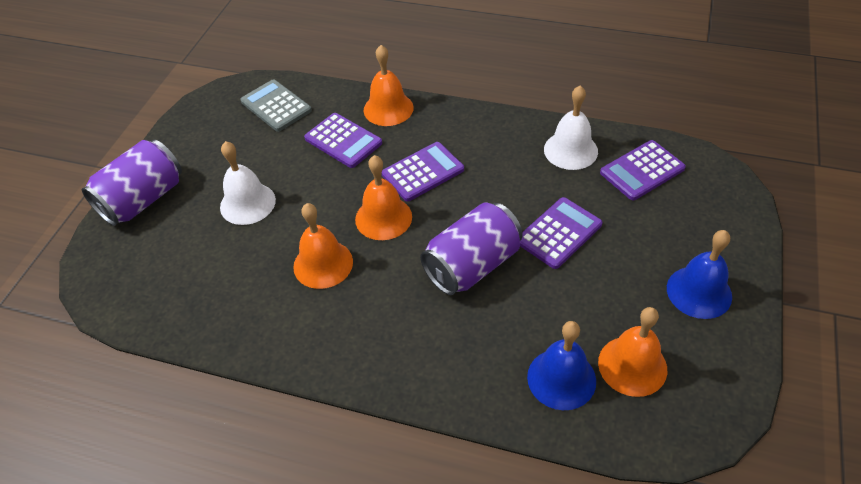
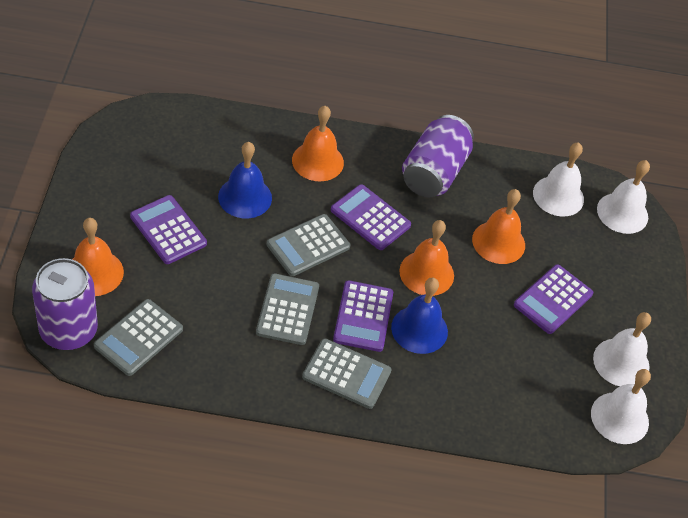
grey calculator: [240,79,312,132] = 1 -> [94,299,183,376] [256,273,319,345] [267,214,350,276] [302,338,392,409] = 4
white bell: [220,141,276,225] [544,85,598,170] = 2 -> [533,142,584,217] [591,369,651,444] [593,312,651,386] [597,160,650,234] = 4

